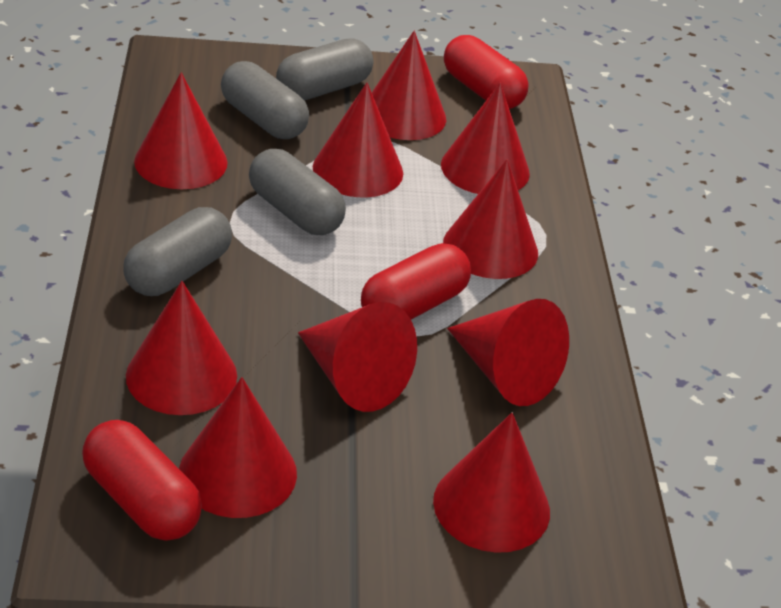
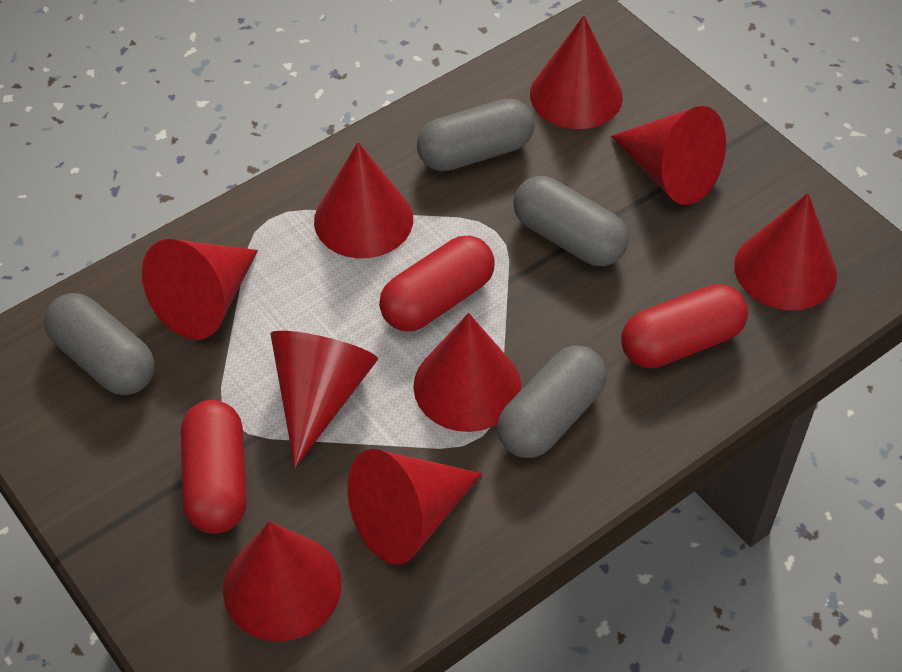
red cone: [126,281,237,415] [134,73,227,189] [179,377,297,518] [298,302,417,412] [313,83,403,197] [372,31,446,140] [433,413,550,553] [441,83,530,194] [443,159,538,279] [447,299,569,406] = 10 -> [142,239,258,340] [223,521,342,641] [271,331,378,468] [314,142,413,258] [347,449,482,565] [413,313,521,432] [530,15,623,129] [611,106,726,205] [734,193,837,310] = 9

